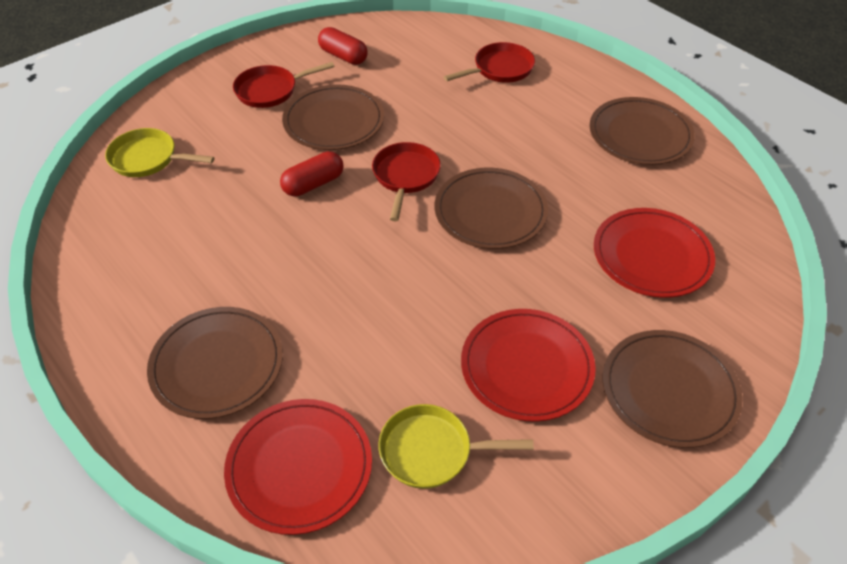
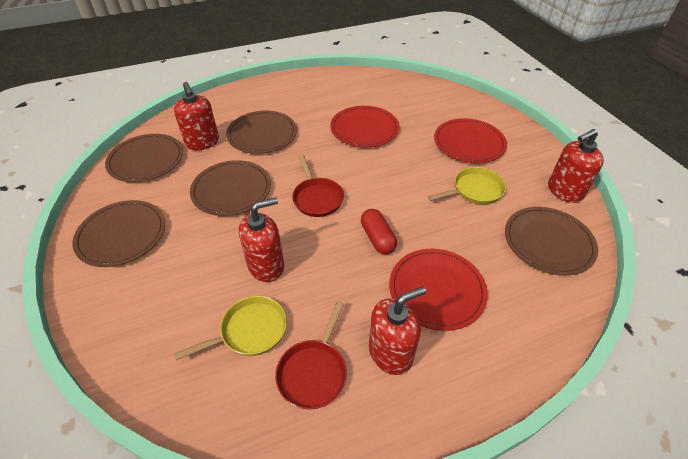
red capsule: [280,151,344,197] [318,27,368,65] = 2 -> [361,209,397,254] = 1
red pan: [233,62,335,108] [372,142,441,221] [444,42,535,83] = 3 -> [275,301,347,409] [292,155,344,217] = 2
red soap dispenser: none = 0 -> [174,82,219,150] [239,197,284,282] [369,286,426,375] [548,129,604,203] = 4

